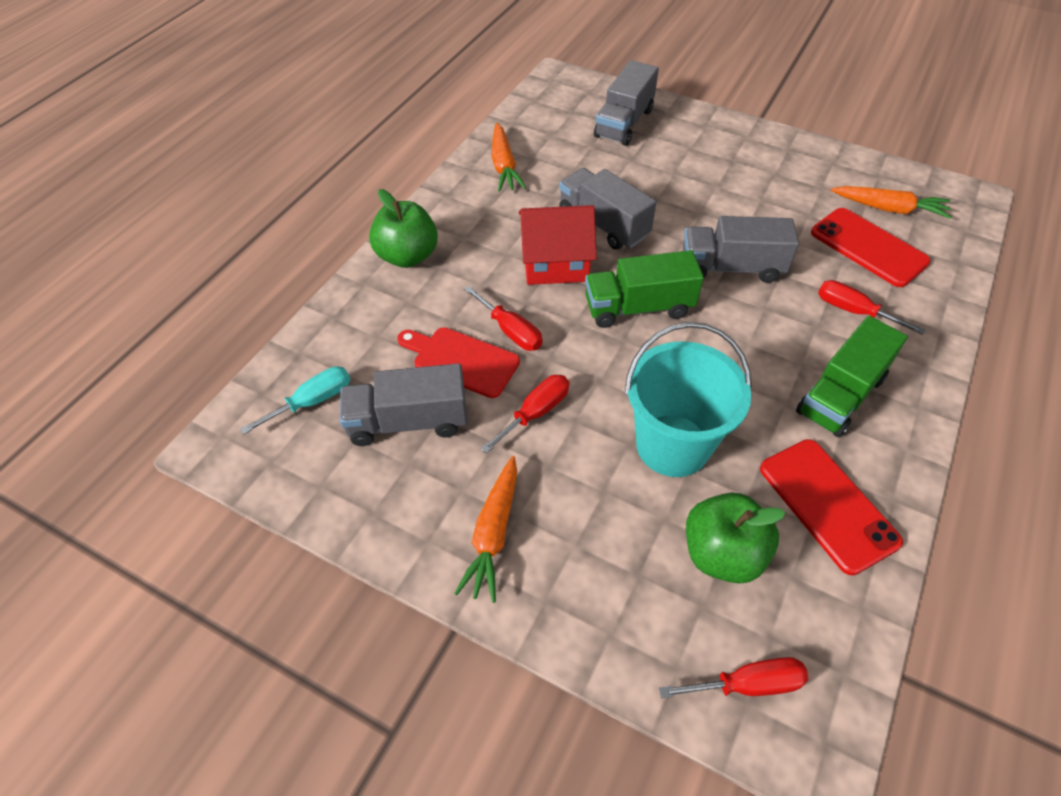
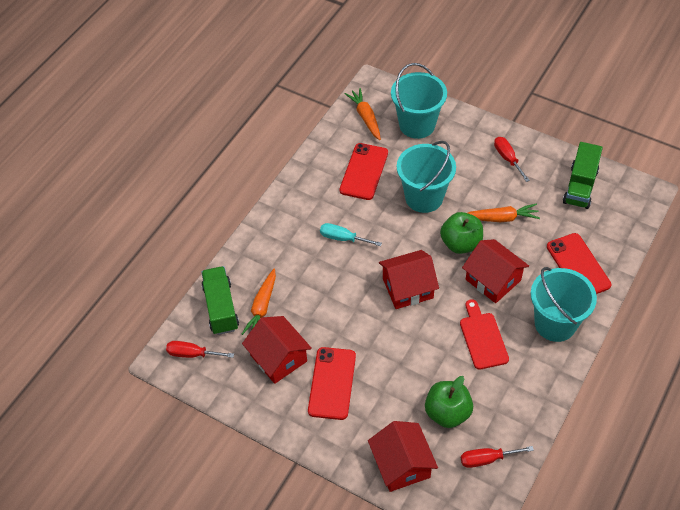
grey truck: [340,363,467,446] [559,168,657,250] [594,60,659,146] [683,216,799,283] = 4 -> none = 0
red house: [519,205,597,285] = 1 -> [242,316,312,384] [368,421,438,492] [379,250,439,309] [462,239,529,303] = 4
red phone: [760,439,903,575] [811,208,931,287] = 2 -> [308,347,356,420] [339,143,388,200] [547,233,611,294] = 3
red screwdriver: [464,286,543,351] [481,375,569,454] [659,657,808,698] [818,280,925,335] = 4 -> [166,341,234,358] [461,446,534,468] [494,137,530,182] = 3
turquoise bucket: [625,322,752,477] = 1 -> [391,63,447,139] [397,141,456,213] [531,267,597,342] = 3

